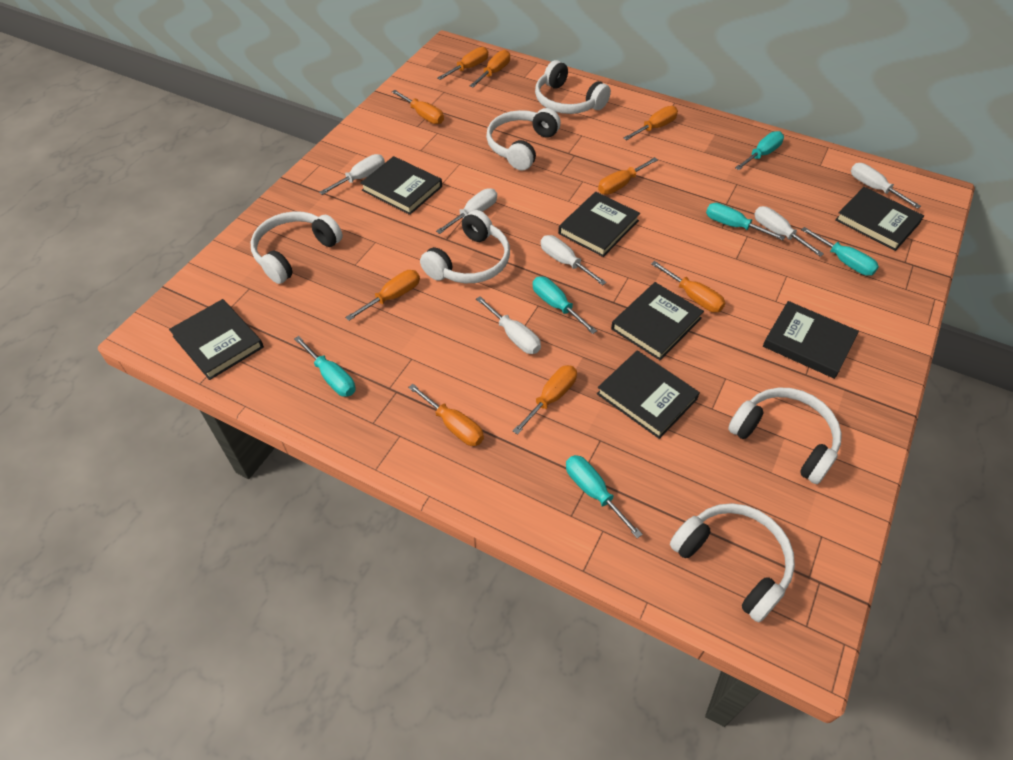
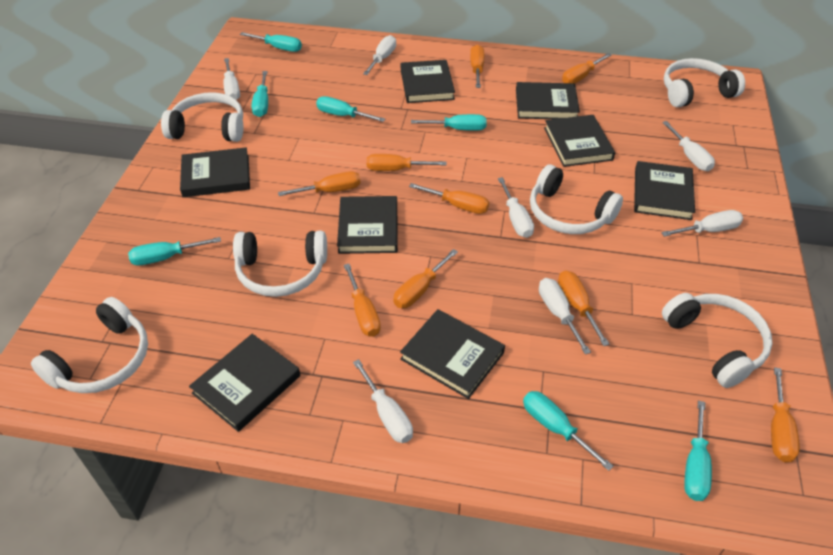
black book: [169,299,264,380] [360,156,442,215] [558,192,640,257] [597,351,700,439] [611,282,704,360] [763,301,859,379] [835,187,924,251] = 7 -> [180,147,250,197] [189,334,300,432] [337,196,398,254] [400,309,505,399] [401,60,455,103] [516,82,580,119] [544,115,615,167] [634,161,695,220] = 8
turquoise screwdriver: [294,336,356,397] [533,276,597,334] [566,455,643,538] [706,203,785,240] [735,131,784,170] [801,227,879,276] = 6 -> [128,237,221,265] [240,32,302,52] [252,71,268,117] [316,96,385,122] [411,114,487,131] [523,391,614,471] [684,400,712,501] = 7
white screwdriver: [319,154,385,195] [436,188,497,234] [476,296,541,354] [541,235,607,285] [754,206,824,257] [851,163,921,209] = 6 -> [223,58,240,100] [353,359,413,443] [363,35,396,75] [498,177,534,238] [539,278,591,354] [661,210,743,237] [662,121,715,171] = 7

